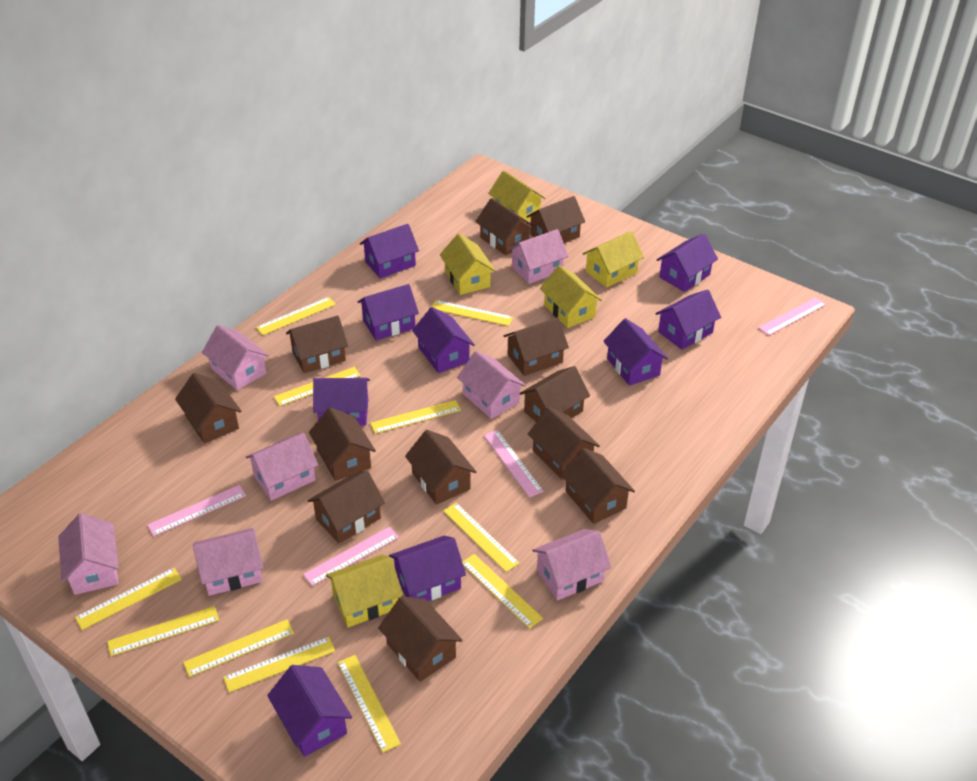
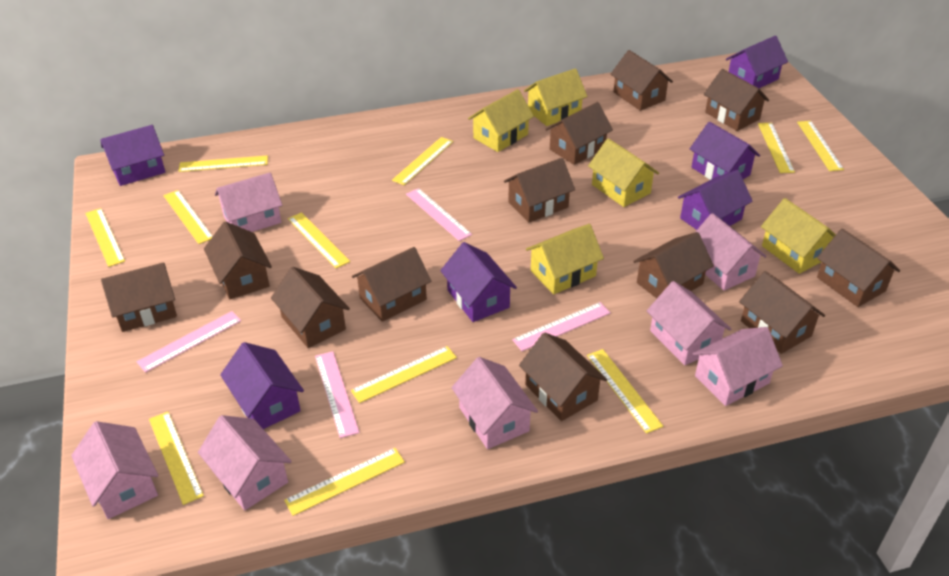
purple house: [267,665,352,757] [313,378,370,426] [358,284,419,340] [360,224,419,278] [389,536,466,601] [412,307,475,373] [603,318,668,386] [655,289,721,350] [657,234,718,292] = 9 -> [100,125,165,186] [220,342,304,429] [440,242,517,322] [678,170,753,230] [690,122,760,180] [726,36,788,88] = 6

